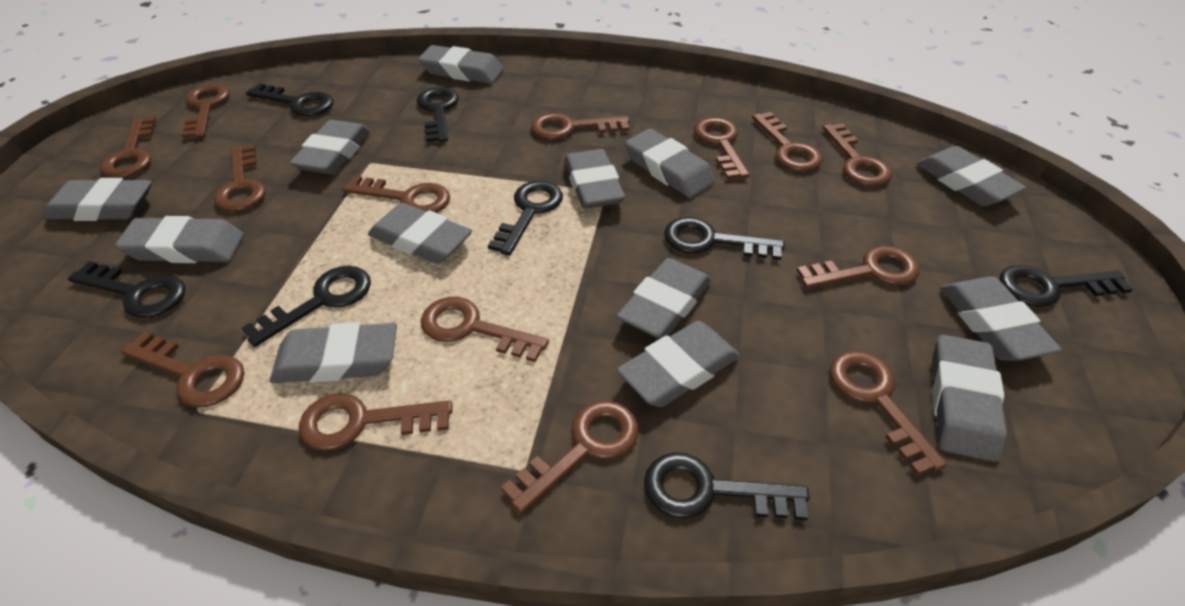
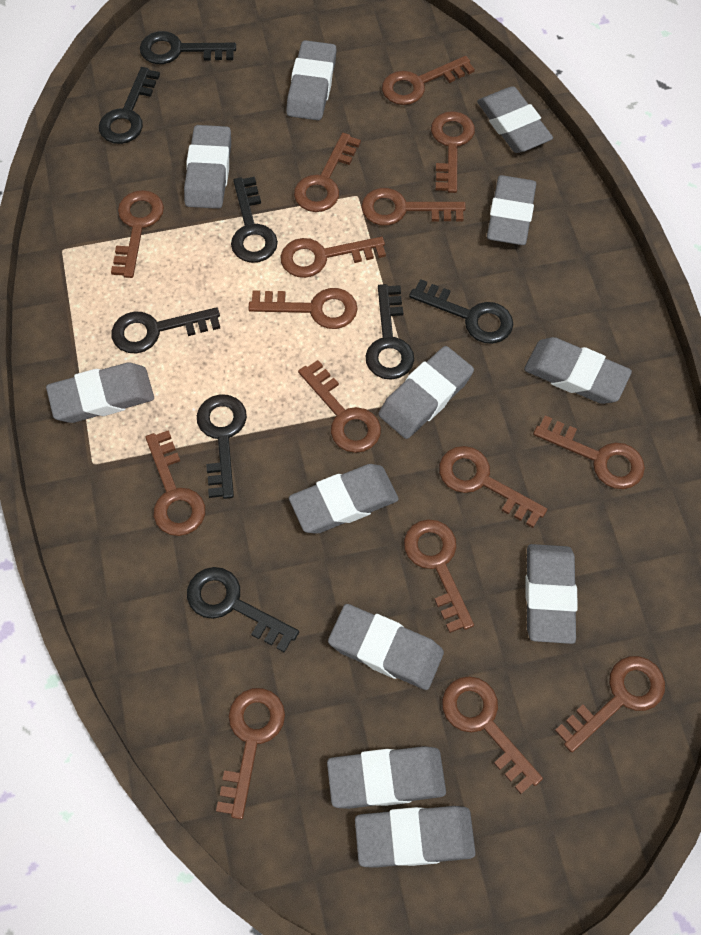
brown key: [100,117,156,178] [121,332,245,407] [182,84,230,139] [214,144,266,212] [299,393,453,451] [342,176,450,213] [421,297,549,362] [501,400,639,514] [531,113,630,140] [694,117,750,179] [752,112,823,172] [797,246,920,289] [823,123,892,186] [830,351,947,475] = 14 -> [111,190,164,278] [145,430,205,536] [216,688,285,819] [248,288,358,329] [281,237,386,278] [294,133,361,212] [298,360,381,453] [361,188,466,226] [382,56,475,105] [404,519,474,633] [431,111,475,193] [439,446,547,528] [442,676,543,794] [533,415,645,489] [555,656,665,753] = 15
grey eraser: [43,178,152,221] [115,216,244,263] [270,322,397,383] [290,120,370,175] [368,203,472,264] [418,45,504,84] [564,149,625,209] [617,258,711,339] [617,321,740,407] [625,129,715,198] [916,146,1026,206] [932,335,1007,462] [940,277,1062,361] = 13 -> [46,363,154,423] [184,125,231,209] [286,40,337,120] [289,464,399,534] [327,746,446,809] [328,604,444,690] [355,806,476,868] [378,346,474,439] [477,86,553,153] [487,175,536,245] [524,337,632,404] [526,544,578,644] = 12

